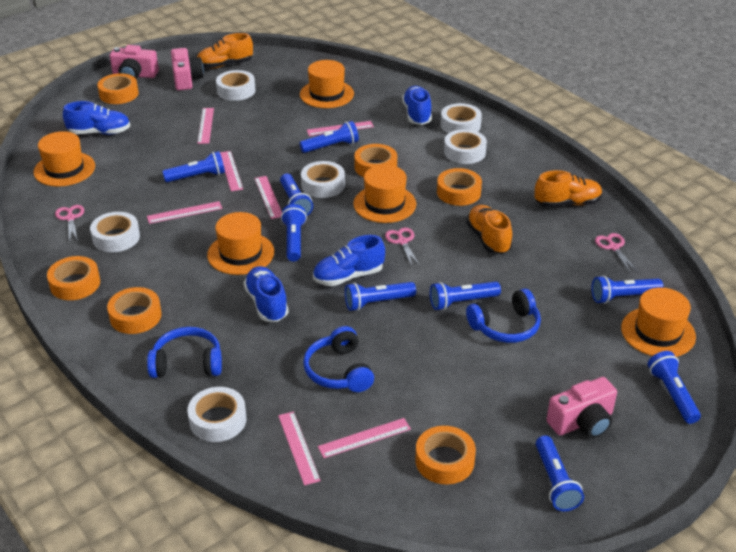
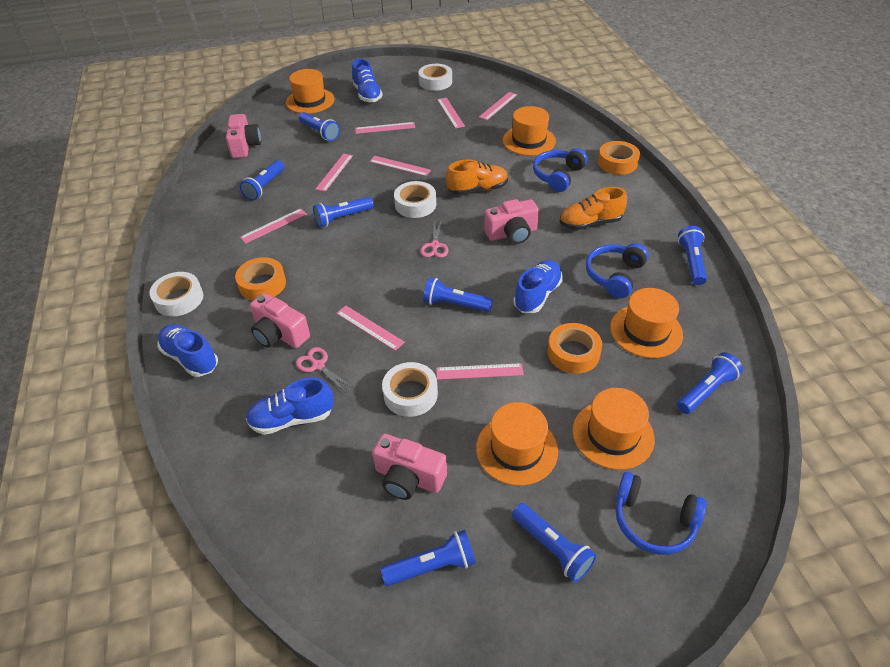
blue flashlight: [162,151,225,182] [280,174,313,216] [281,204,307,261] [300,121,359,153] [345,282,416,311] [430,281,501,310] [536,435,584,511] [591,275,664,304] [648,351,701,424] = 9 -> [240,160,284,201] [299,112,340,141] [313,197,374,227] [381,530,476,586] [423,277,493,312] [512,503,596,582] [677,352,743,414] [678,226,707,285] = 8
orange shoe: [197,33,253,69] [466,205,512,254] [534,170,602,207] = 3 -> [446,160,508,195] [559,187,627,230] = 2
orange tape: [47,256,100,300] [97,73,139,104] [107,287,162,334] [354,144,397,177] [415,426,476,484] [437,168,482,206] = 6 -> [235,257,286,301] [548,323,602,374] [598,141,640,175] = 3
pink camera: [110,45,159,79] [171,48,204,90] [546,377,617,438] = 3 -> [226,114,261,158] [250,293,310,348] [372,434,447,500] [484,199,539,244] = 4
pink ruler: [147,201,222,224] [197,108,214,144] [220,151,243,191] [254,176,282,219] [278,412,321,485] [307,121,374,136] [318,418,411,458] = 7 -> [240,208,307,244] [315,154,353,192] [336,306,405,351] [355,122,415,134] [369,156,431,176] [436,363,524,380] [437,98,465,129] [479,92,517,120] = 8
pink scissors: [55,205,84,242] [385,228,420,266] [595,233,638,273] = 3 -> [296,347,353,393] [420,219,449,258] = 2
white tape: [90,212,140,252] [187,387,247,442] [216,70,256,101] [301,161,345,198] [441,103,482,134] [444,129,487,164] = 6 -> [150,272,203,316] [382,362,438,417] [394,181,436,218] [418,64,452,91] = 4

